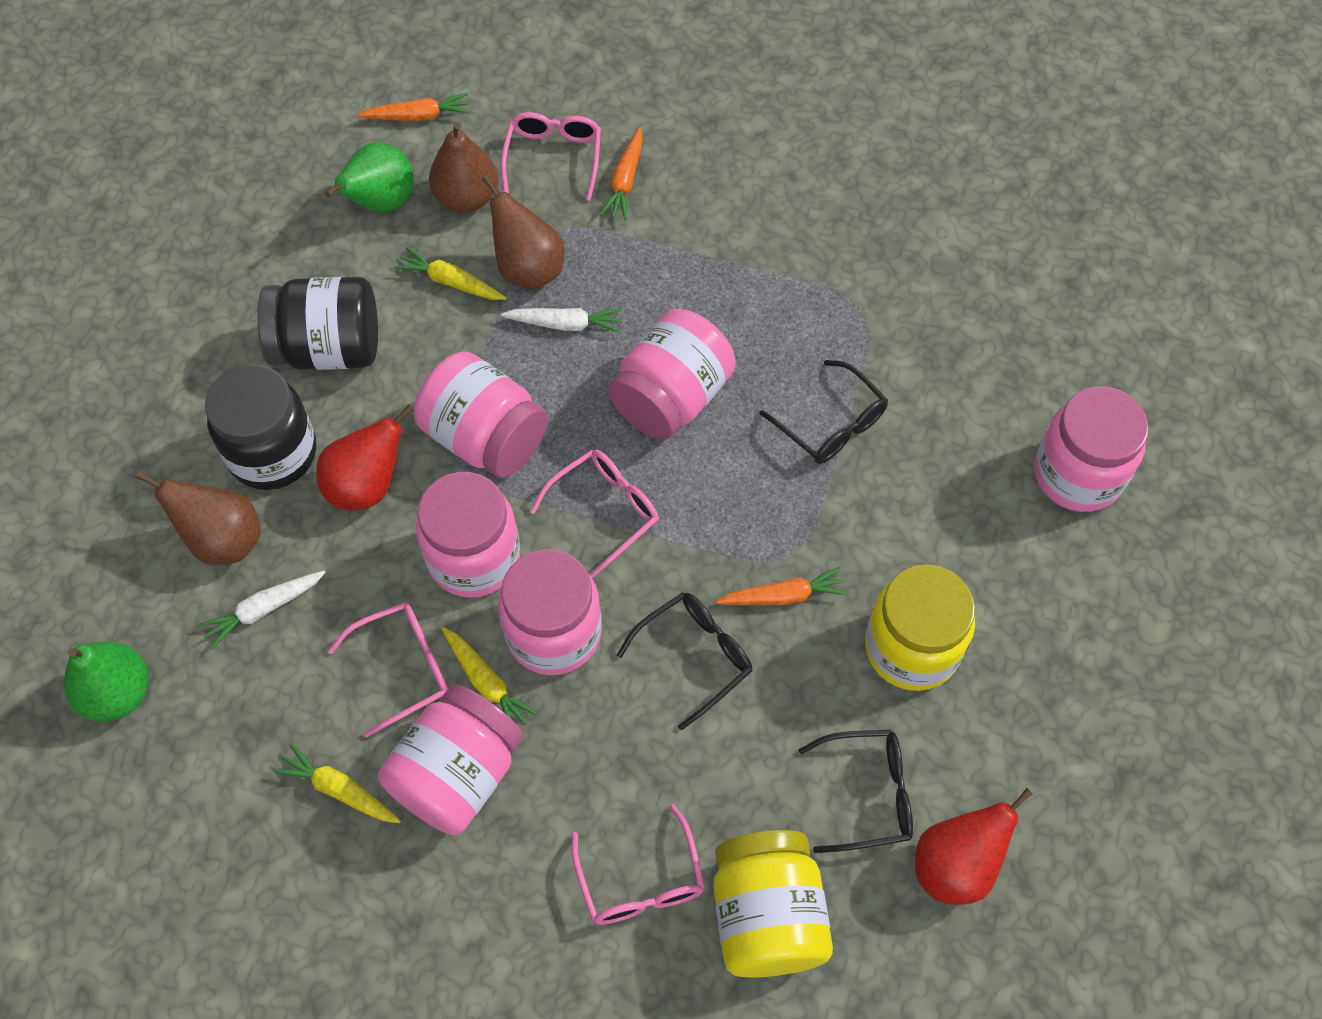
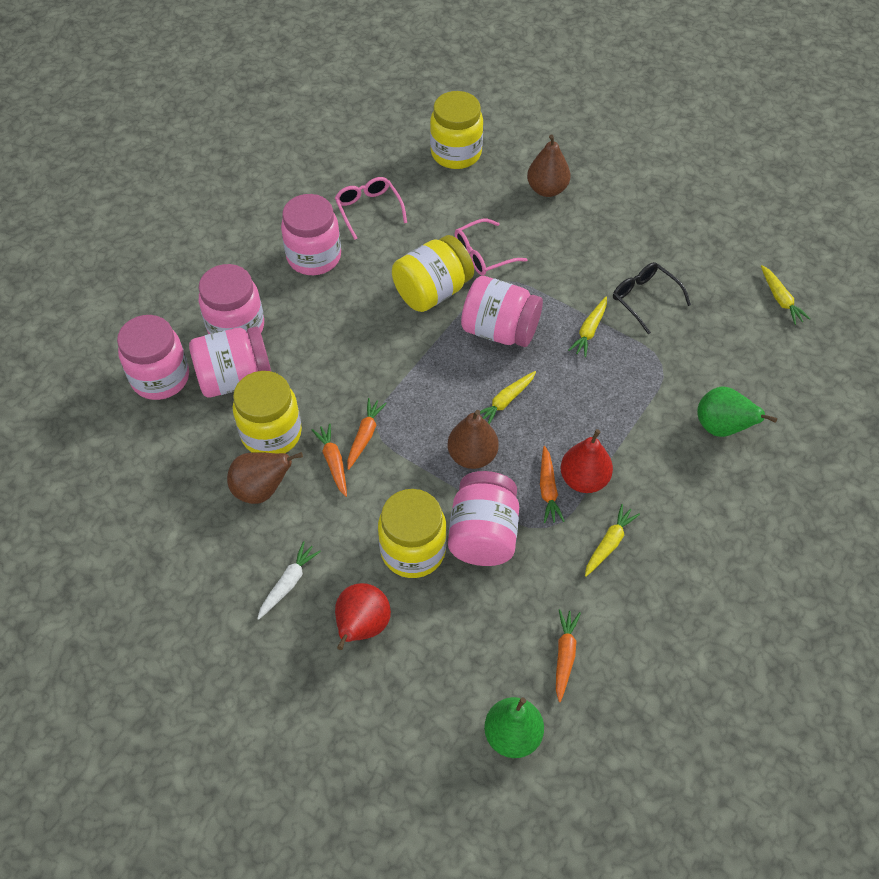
black glasses: [617,592,752,730] [759,360,888,464] [798,730,913,853] = 3 -> [613,262,691,334] = 1
black jar: [205,364,316,490] [257,277,378,370] = 2 -> none = 0
orange carrot: [357,93,470,121] [600,127,643,220] [715,567,848,605] = 3 -> [311,423,347,497] [347,398,387,470] [540,446,565,523] [556,609,581,702] = 4
pink glasses: [328,602,448,737] [501,112,601,201] [530,450,659,578] [571,804,705,925] = 4 -> [335,177,407,240] [455,219,528,276] = 2
white carrot: [198,570,326,649] [501,308,622,333] = 2 -> [257,541,321,620] = 1
yellow carrot: [273,744,401,823] [394,247,507,300] [441,627,538,725] = 3 -> [480,371,536,424] [568,297,607,357] [585,504,640,577] [761,265,811,325] = 4
yellow jar: [713,830,833,978] [865,564,975,691] = 2 -> [233,371,302,453] [378,489,447,578] [392,235,474,312] [430,91,483,169] = 4

